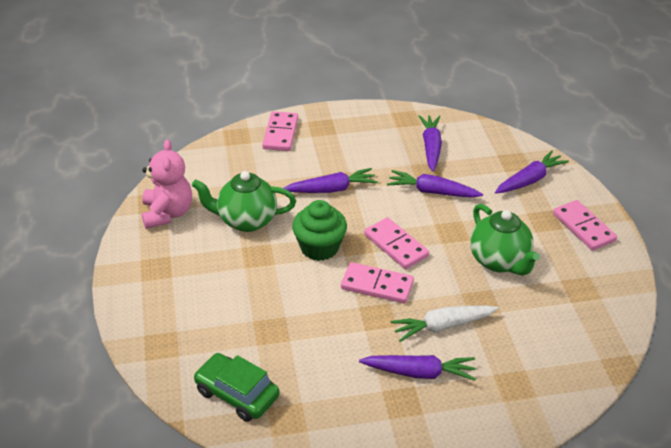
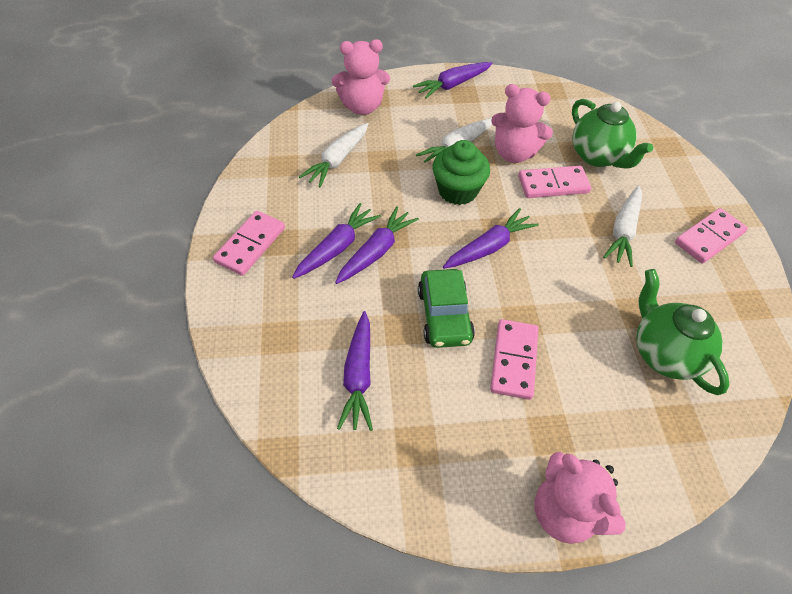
pink teddy bear: [141,139,192,229] = 1 -> [332,39,390,115] [491,84,553,163] [534,452,626,544] = 3
white carrot: [390,305,499,342] = 1 -> [299,123,368,187] [416,118,492,168] [603,186,642,267] = 3

